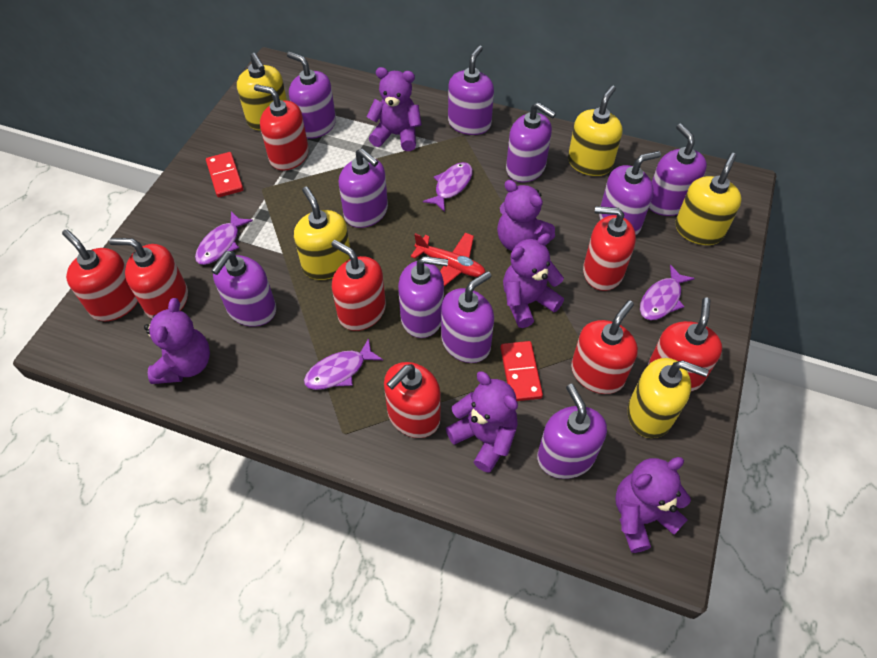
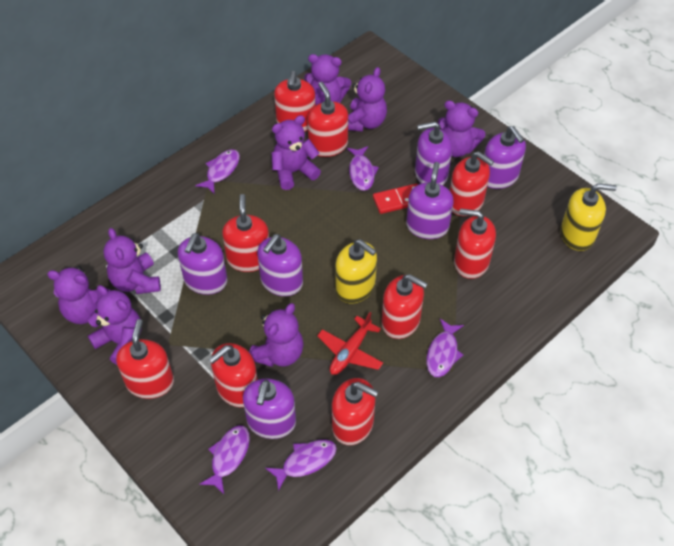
purple fish: [195,211,253,265] [304,338,383,390] [423,162,473,212] [640,265,695,320] = 4 -> [195,149,240,193] [199,425,250,494] [265,440,337,491] [347,146,379,191] [426,319,464,377] = 5
purple soap dispenser: [211,251,276,327] [287,52,336,139] [338,148,388,228] [398,256,448,338] [441,271,494,363] [448,45,494,135] [506,102,556,182] [537,384,607,479] [599,151,661,235] [649,124,707,216] = 10 -> [178,233,227,295] [243,379,296,439] [257,234,303,296] [406,162,453,239] [415,122,452,185] [484,126,526,189] = 6
purple teddy bear: [144,298,210,384] [367,67,422,151] [446,371,518,473] [497,180,555,251] [503,233,564,328] [615,457,691,553] = 6 -> [47,266,110,324] [88,285,142,365] [103,228,161,294] [249,303,304,367] [271,115,321,190] [304,54,351,105] [348,67,387,132] [438,100,486,157] = 8
red domino: [206,152,243,197] [500,341,543,401] = 2 -> [373,184,418,214] = 1
red soap dispenser: [62,229,138,321] [109,238,188,319] [254,84,309,171] [331,240,386,331] [384,362,441,438] [571,300,638,394] [583,206,636,291] [648,297,722,391] = 8 -> [116,319,174,399] [209,343,258,407] [222,194,269,272] [274,71,315,132] [308,82,348,157] [332,378,378,445] [382,274,428,339] [450,151,494,216] [454,208,496,279] = 9
yellow soap dispenser: [237,53,287,131] [294,187,350,280] [568,85,623,176] [627,358,709,438] [675,153,742,245] = 5 -> [336,239,377,303] [560,183,617,251] = 2

